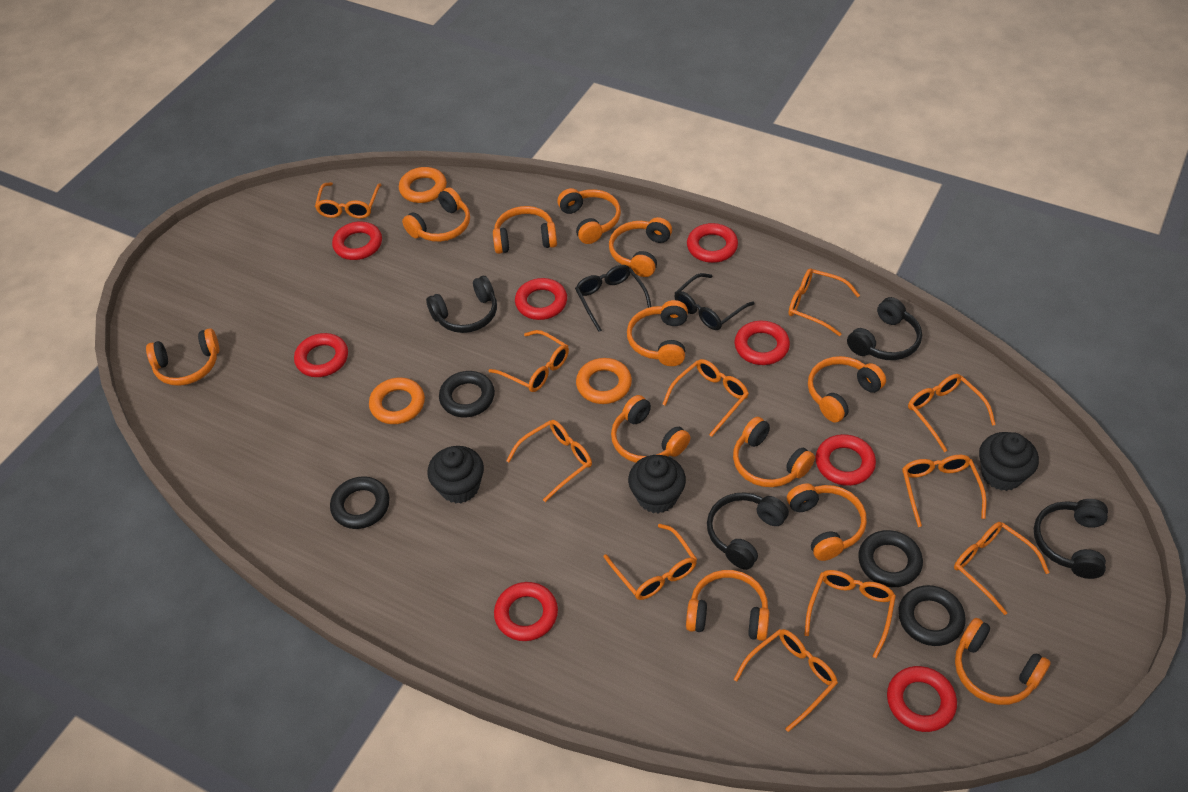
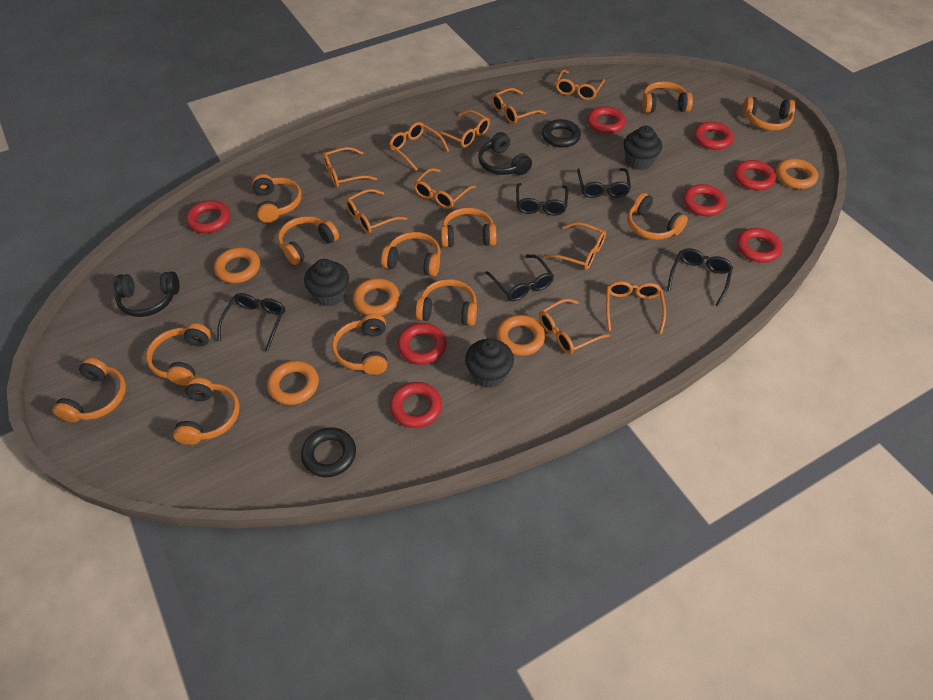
black glasses: [575,265,651,332] [675,273,755,330] = 2 -> [217,293,285,352] [485,255,554,301] [516,183,568,216] [577,168,631,198] [667,248,733,306] = 5
black headphones: [426,276,497,333] [707,492,789,570] [847,297,922,360] [1034,499,1108,579] = 4 -> [114,271,179,317] [478,132,532,175] = 2
black ring: [330,476,390,529] [439,371,495,417] [858,530,923,587] [898,585,966,646] = 4 -> [301,427,356,477] [542,119,581,147] = 2
orange glasses: [315,182,381,219] [489,330,569,392] [506,420,592,502] [604,524,697,600] [662,359,749,437] [734,629,838,732] [788,268,860,336] [804,570,896,658] [902,455,986,527] [908,374,996,452] [954,522,1050,615] = 11 -> [322,147,377,188] [345,189,408,234] [389,122,449,171] [414,168,476,209] [432,110,490,148] [491,88,546,124] [539,299,610,354] [544,222,606,270] [555,70,605,100] [606,281,666,334] = 10
orange ring: [369,377,425,424] [399,167,447,203] [576,358,632,404] = 3 -> [214,247,260,283] [267,360,319,405] [353,278,400,315] [496,315,545,356] [776,159,818,189] = 5

